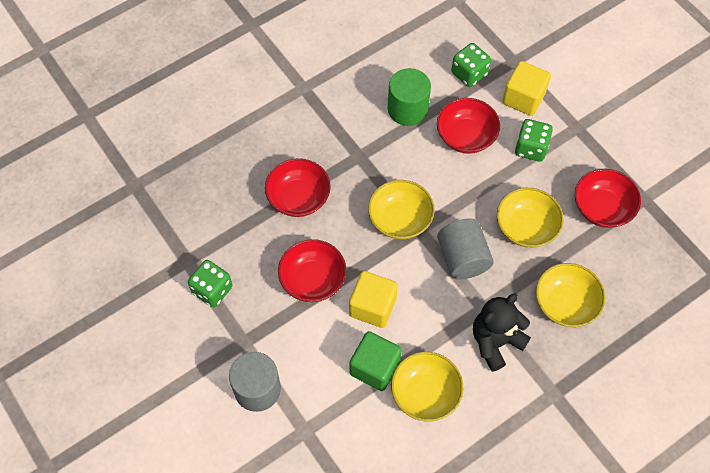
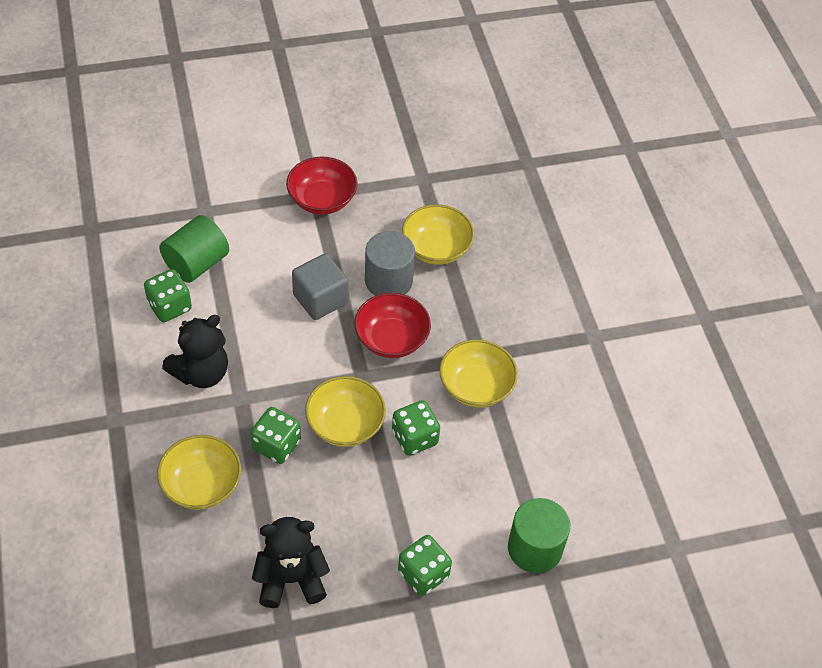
black teddy bear: [473,294,531,372] = 1 -> [162,315,228,388] [252,517,330,608] = 2
green cube: [349,331,402,391] = 1 -> none = 0
green cylinder: [388,68,431,126] = 1 -> [159,215,229,283] [508,498,570,573] = 2
green dice: [188,260,232,307] [451,43,491,87] [515,119,553,161] = 3 -> [144,269,192,322] [251,407,301,464] [392,400,440,456] [398,535,452,596] = 4
grey cube: none = 0 -> [292,254,348,320] = 1
grey cylinder: [229,352,281,412] [437,218,494,280] = 2 -> [365,231,415,296] = 1
red bowl: [265,158,331,217] [278,239,346,302] [437,98,500,154] [575,169,641,228] = 4 -> [286,157,358,215] [354,293,431,358] = 2
yellow cube: [349,271,398,328] [502,61,551,116] = 2 -> none = 0

